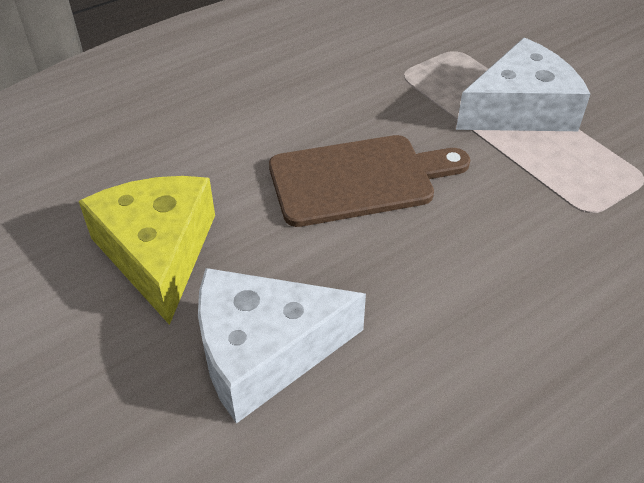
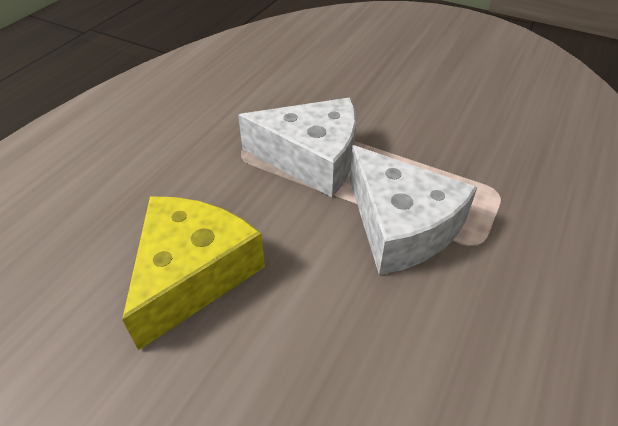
brown cutting board: [269,135,470,227] = 1 -> none = 0

